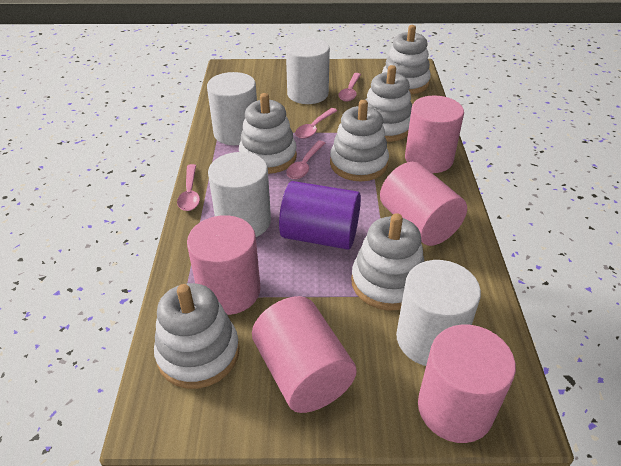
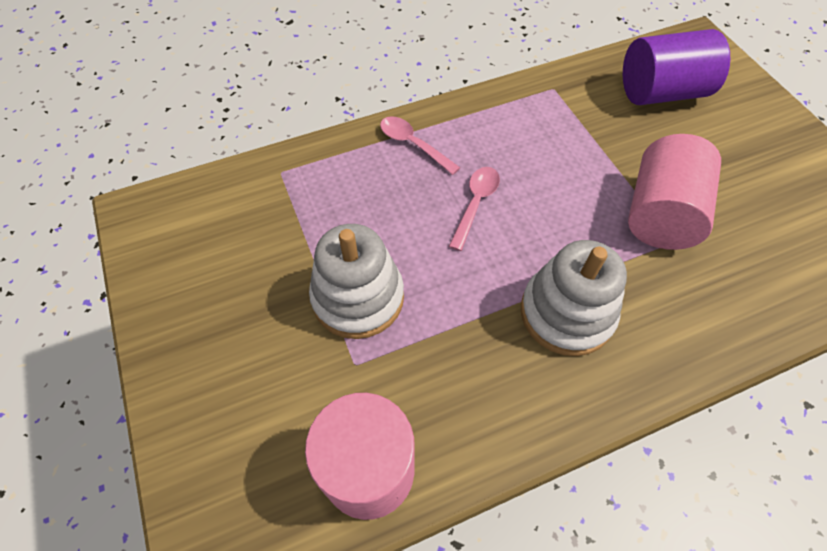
pink cylinder: [187,215,260,315] [252,296,357,413] [380,162,467,246] [405,96,464,173] [418,324,516,443] = 5 -> [305,393,415,520] [628,134,721,250] = 2
pink spoon: [177,164,200,211] [286,140,325,179] [295,108,338,139] [338,73,361,102] = 4 -> [380,116,460,175] [449,167,500,251] = 2
white cylinder: [207,72,257,145] [208,152,271,237] [286,38,330,104] [396,260,481,366] = 4 -> none = 0
white stacking toy: [154,283,240,389] [239,93,297,174] [330,100,389,181] [351,213,425,310] [366,65,412,142] [382,25,431,94] = 6 -> [309,224,404,339] [521,240,627,356] = 2

